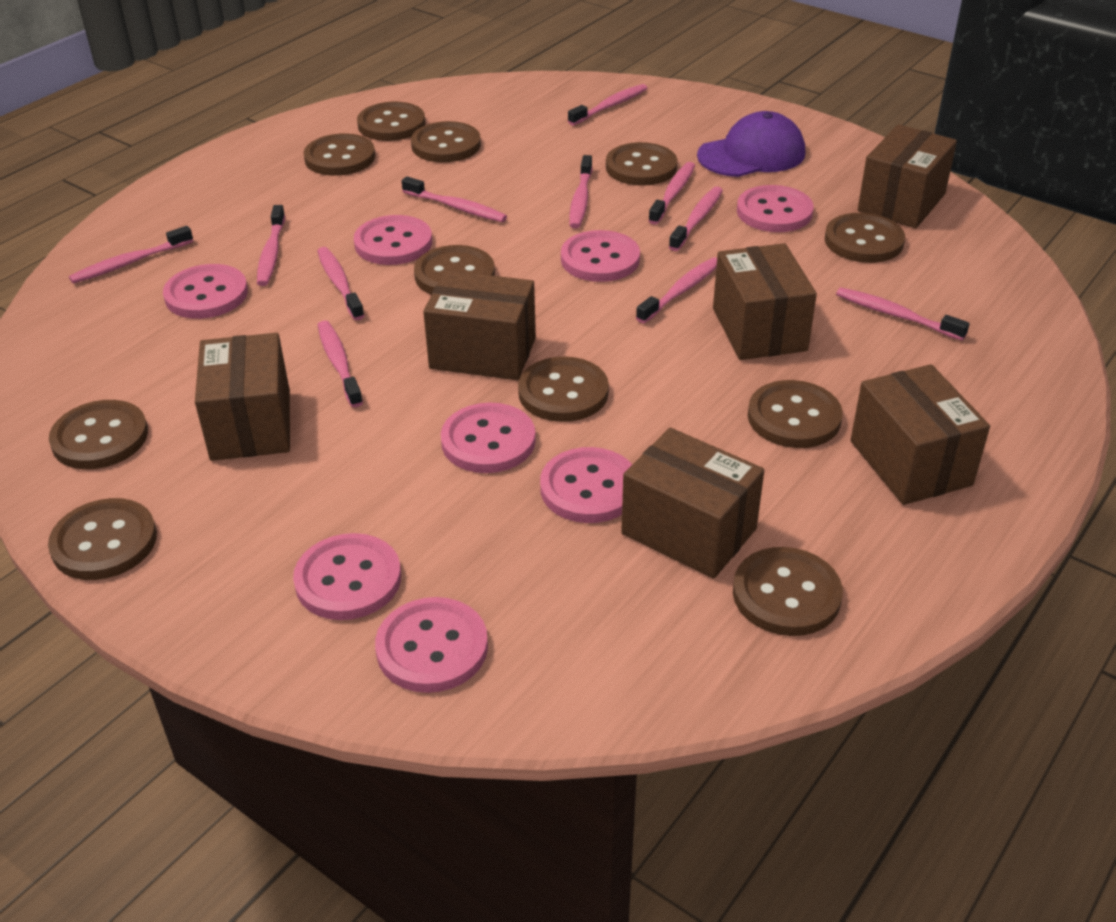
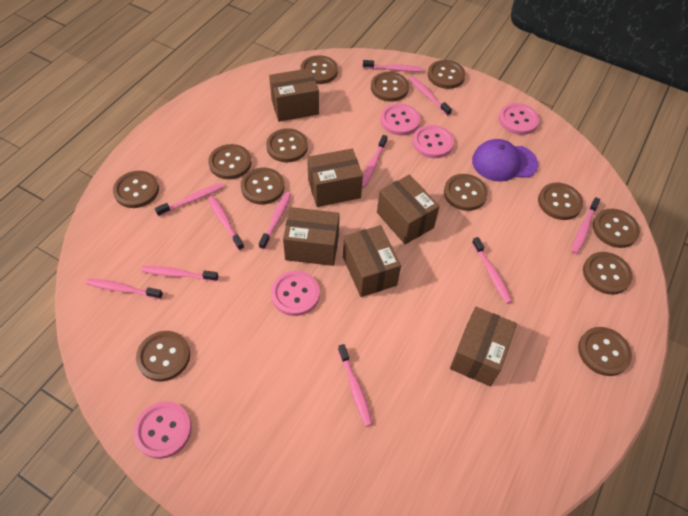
brown button: [48,498,157,580] [49,400,148,469] [303,133,375,176] [357,102,426,141] [411,121,481,163] [414,245,495,295] [518,356,609,422] [606,142,678,186] [733,547,843,636] [748,380,843,448] [825,213,905,263] = 11 -> [113,171,159,208] [136,331,190,381] [208,144,251,179] [241,168,284,205] [266,128,308,162] [300,55,338,84] [371,72,409,102] [428,60,466,89] [444,174,488,211] [538,183,583,220] [578,327,632,376] [583,252,633,295] [593,209,640,248] = 13
pink button: [163,264,248,319] [293,533,401,620] [354,215,432,265] [375,597,488,693] [441,403,536,473] [540,447,632,523] [561,230,640,282] [737,185,814,232] = 8 -> [133,401,192,459] [271,271,320,316] [380,103,420,135] [413,125,454,158] [499,103,539,135] = 5

